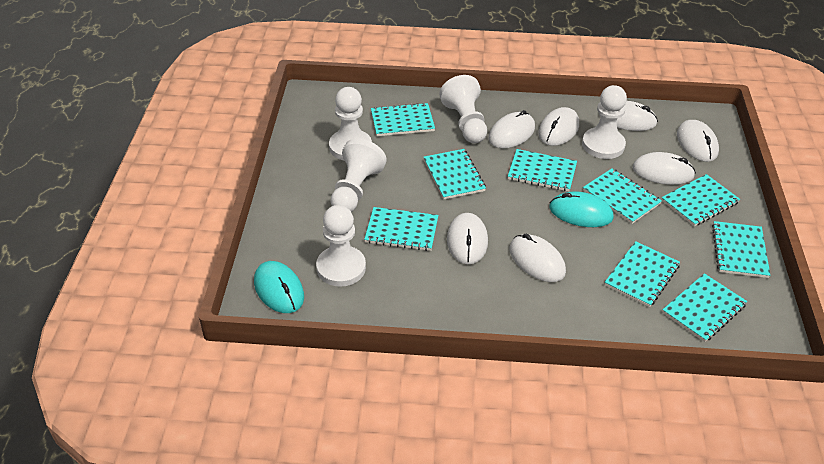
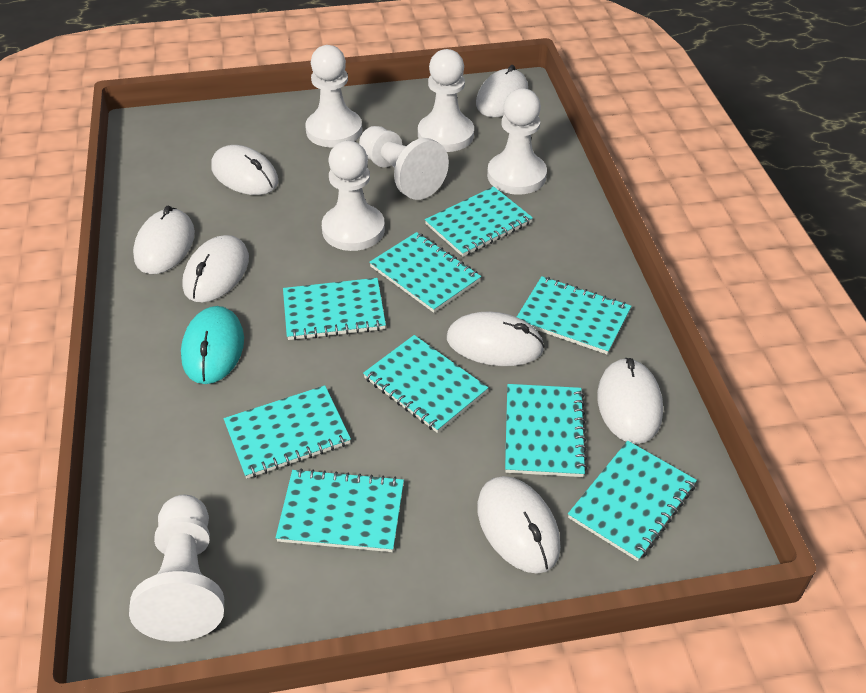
turquoise mouse: [254,261,304,313] [549,191,614,227] = 2 -> [181,306,244,384] = 1
white pawn: [316,205,366,287] [329,87,372,160] [331,139,387,212] [439,75,487,143] [582,85,627,159] = 5 -> [129,495,224,641] [305,45,362,147] [322,140,385,251] [359,126,449,200] [418,49,474,152] [487,88,547,195] = 6

